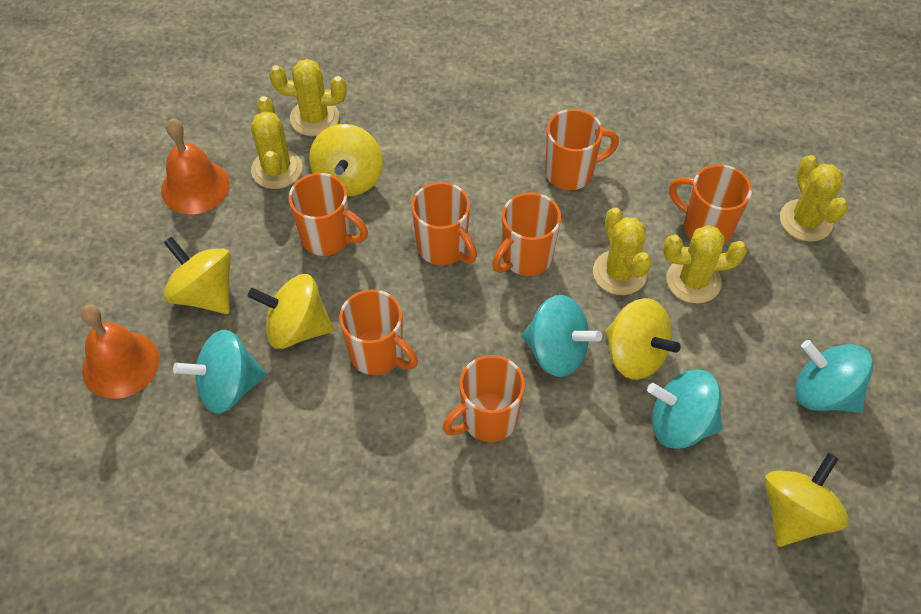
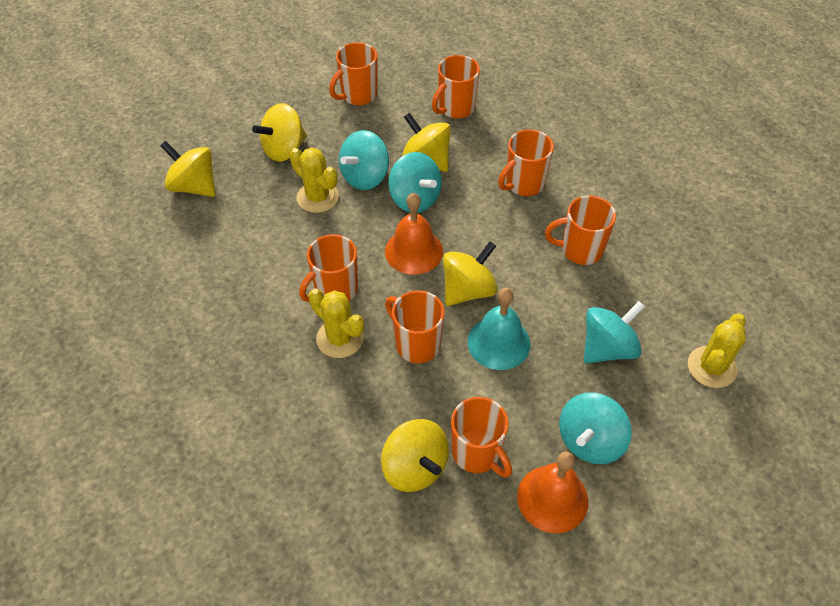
turquoise bell: none = 0 -> [468,288,531,370] = 1
yellow cactus: [251,96,302,189] [269,59,347,136] [593,207,652,295] [663,225,747,304] [780,155,848,242] = 5 -> [289,147,339,213] [308,288,364,358] [688,313,746,388] = 3

